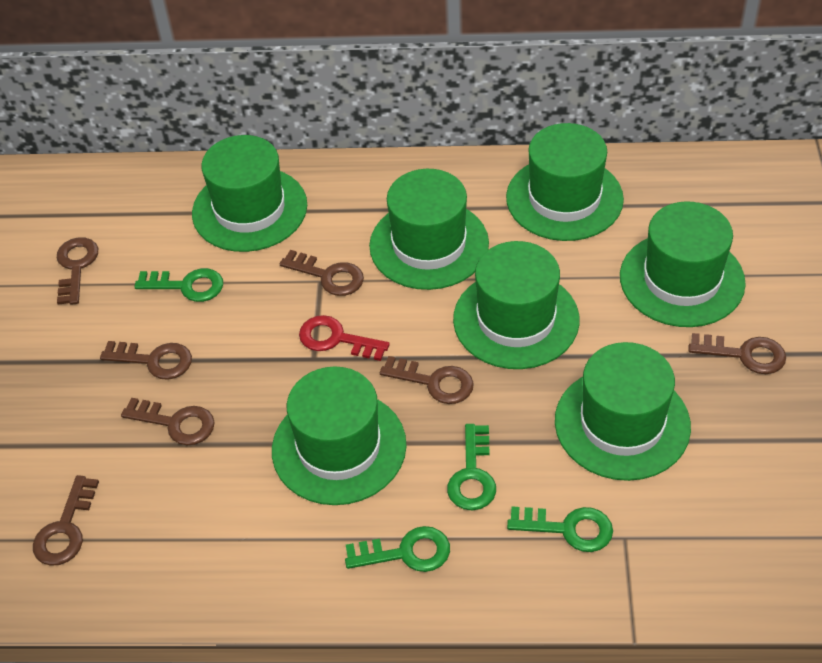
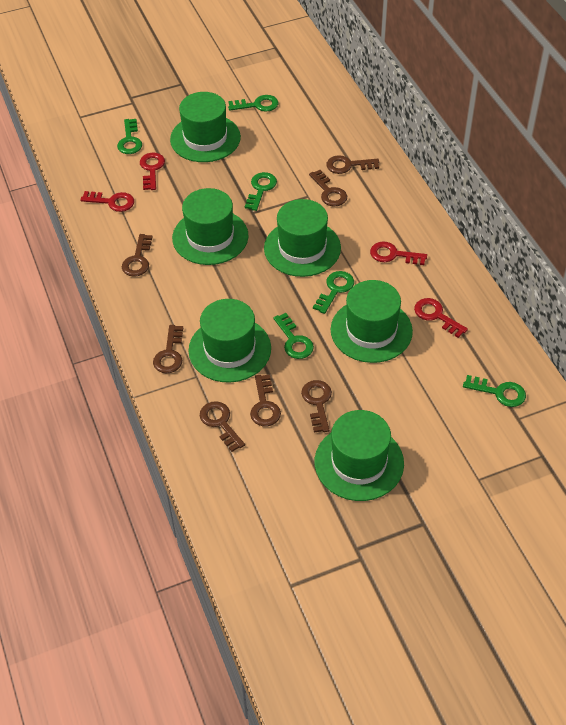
green hat: [192,135,307,252] [272,366,407,505] [369,169,489,290] [453,241,580,369] [506,123,624,241] [555,342,691,481] [620,202,746,327] = 7 -> [170,92,241,162] [172,188,248,265] [188,299,271,383] [264,199,341,277] [315,410,404,501] [331,280,413,363] = 6
green key: [134,268,223,302] [345,526,450,572] [447,424,496,511] [507,507,613,552] = 4 -> [117,119,142,154] [228,95,278,112] [245,172,277,211] [273,313,314,359] [313,271,354,314] [463,375,526,407] = 6
red key: [299,315,390,361] = 1 -> [80,191,134,212] [140,153,165,190] [370,241,427,265] [414,298,468,338] = 4

